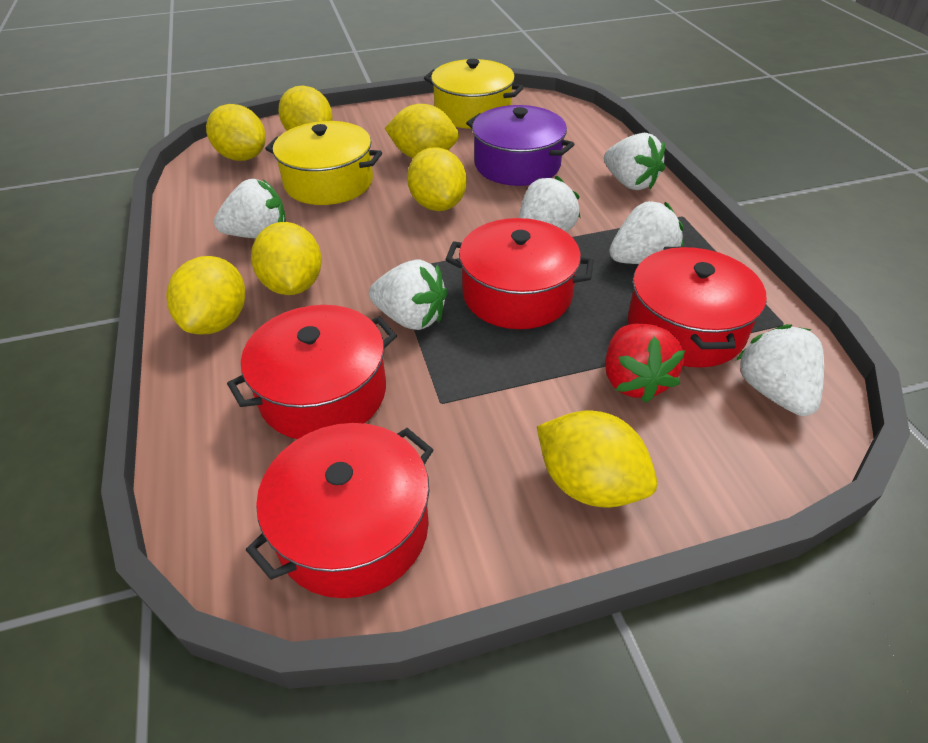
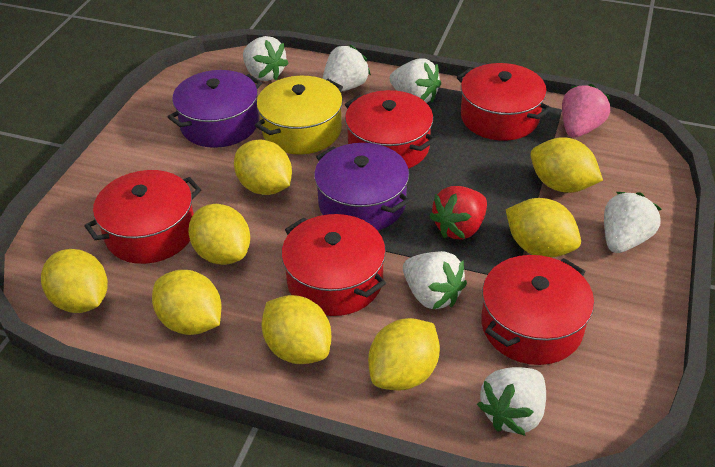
pink strawberry: none = 0 -> [562,84,611,138] = 1
purple pot: [466,105,575,186] = 1 -> [168,70,262,148] [314,143,410,231] = 2
red pot: [227,305,397,439] [246,423,434,598] [445,218,594,329] [628,246,767,368] = 4 -> [84,170,201,264] [281,214,386,316] [345,90,436,169] [457,63,552,141] [481,255,594,365] = 5
yellow lemon: [166,256,245,334] [206,104,266,161] [251,222,322,295] [278,86,333,131] [385,104,459,158] [407,147,467,211] [537,411,657,508] = 7 -> [41,249,108,313] [152,270,221,335] [188,204,250,265] [234,140,292,195] [261,295,331,364] [368,318,440,390] [506,198,581,258] [530,137,603,193] = 8
yellow pot: [265,121,382,205] [424,59,523,129] = 2 -> [255,76,343,154] = 1

